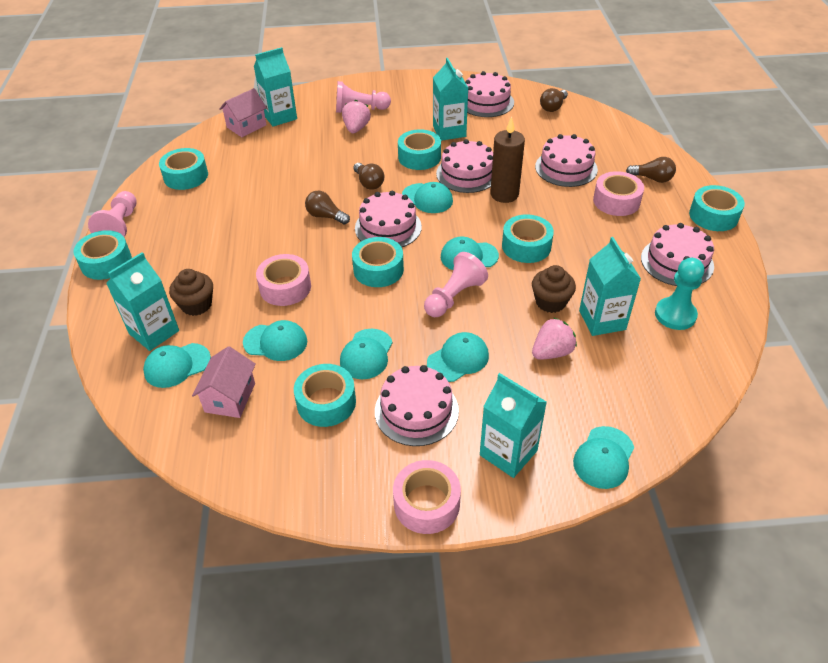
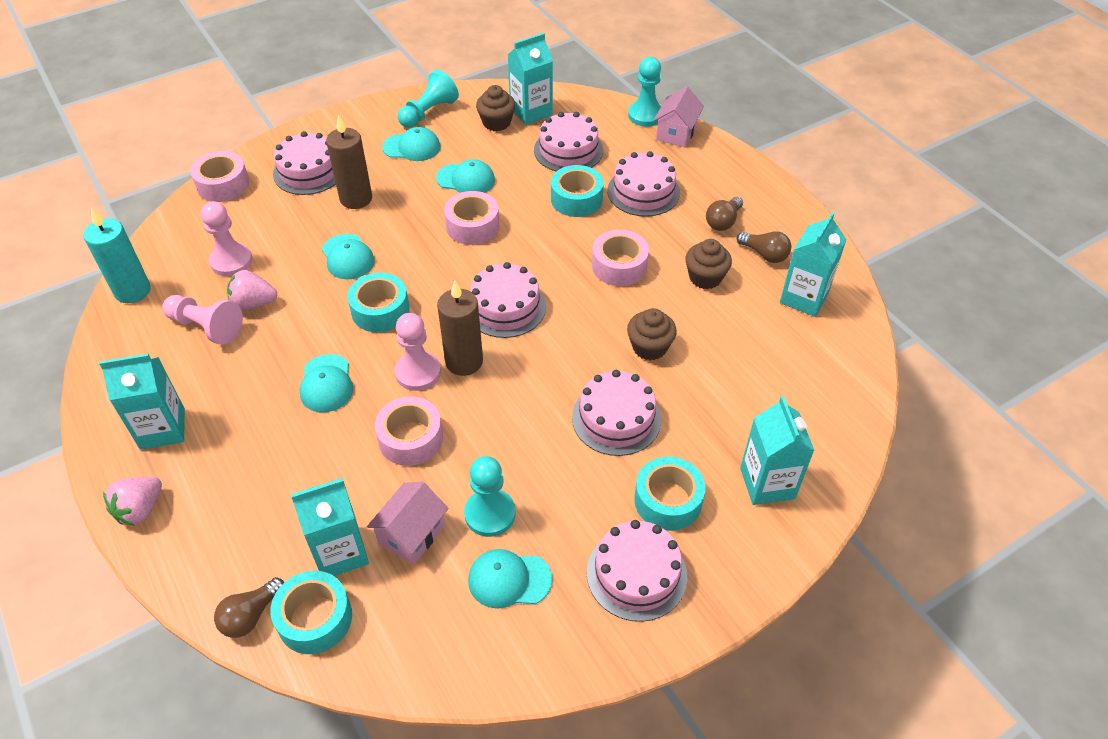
brown candle: [490,117,525,203] = 1 -> [326,115,372,209] [437,280,483,376] = 2
brown cupcake: [169,269,213,316] [532,265,576,313] = 2 -> [476,85,516,131] [627,308,677,360] [685,239,732,289] = 3
brown light bulb: [305,190,350,225] [353,163,384,189] [540,88,568,112] [626,157,676,183] = 4 -> [214,577,284,638] [706,197,743,231] [737,231,791,263] = 3
pink tape: [256,254,311,306] [393,460,461,534] [593,171,644,216] = 3 -> [190,151,249,202] [375,396,443,466] [444,191,499,245] [592,230,649,286] = 4
turquoise candle: none = 0 -> [83,208,151,303] = 1
turquoise cap: [143,343,211,388] [243,320,307,361] [340,329,393,379] [402,182,453,213] [427,332,489,382] [441,237,499,270] [573,426,634,489] = 7 -> [300,354,353,412] [322,234,375,279] [382,127,440,161] [436,159,495,193] [468,549,552,609] = 5
turquoise pawn: [655,258,704,330] = 1 -> [398,70,459,128] [464,456,516,537] [628,57,661,127] = 3
turquoise tape: [73,230,132,280] [159,148,208,190] [294,364,356,427] [352,237,404,287] [398,129,441,170] [502,214,554,263] [689,185,745,231] = 7 -> [270,571,352,654] [347,273,410,332] [551,165,604,217] [634,456,706,531] = 4

